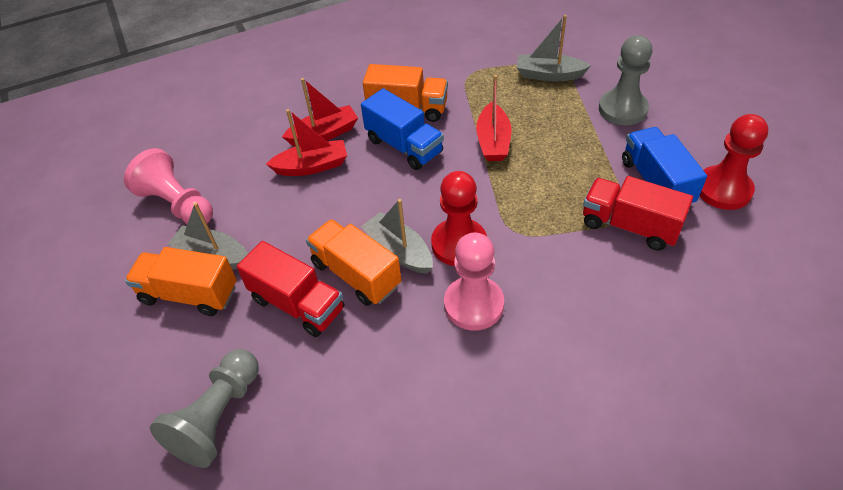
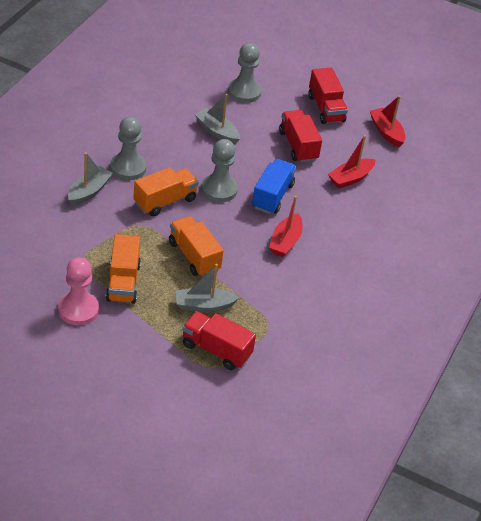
blue truck: [361,88,444,170] [622,127,707,206] = 2 -> [252,159,296,214] = 1
grey pawn: [150,349,259,468] [599,35,652,125] = 2 -> [110,117,147,180] [201,139,238,202] [228,43,262,103] = 3
pink pawn: [124,148,213,224] [444,233,504,330] = 2 -> [58,257,99,325] = 1
red pawn: [431,171,487,266] [700,114,768,210] = 2 -> none = 0
red truck: [237,241,344,337] [583,176,693,251] = 2 -> [182,311,256,370] [279,110,322,163] [308,68,348,124] = 3

